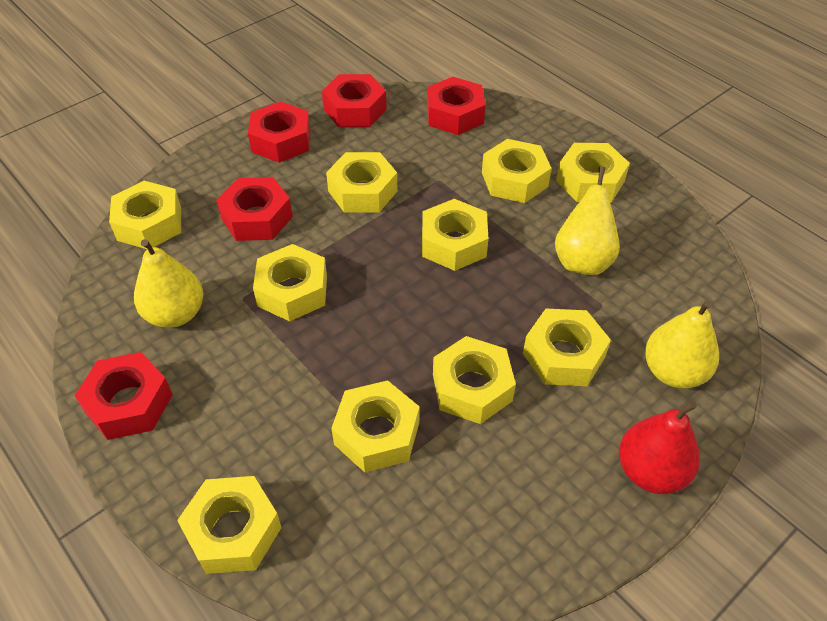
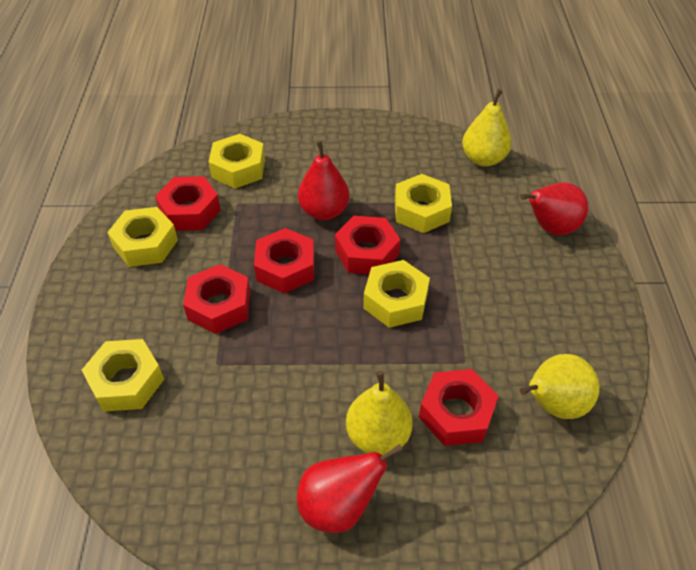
red pear: [619,400,700,494] = 1 -> [297,444,403,533] [298,141,349,220] [520,183,588,235] = 3
yellow nut: [109,181,181,249] [177,476,282,574] [253,244,327,321] [326,152,397,213] [331,380,420,473] [422,199,489,271] [433,336,516,424] [482,139,552,203] [523,309,611,386] [556,143,630,202] = 10 -> [82,339,164,412] [107,207,178,267] [209,134,265,188] [363,260,430,328] [395,174,452,233] = 5

